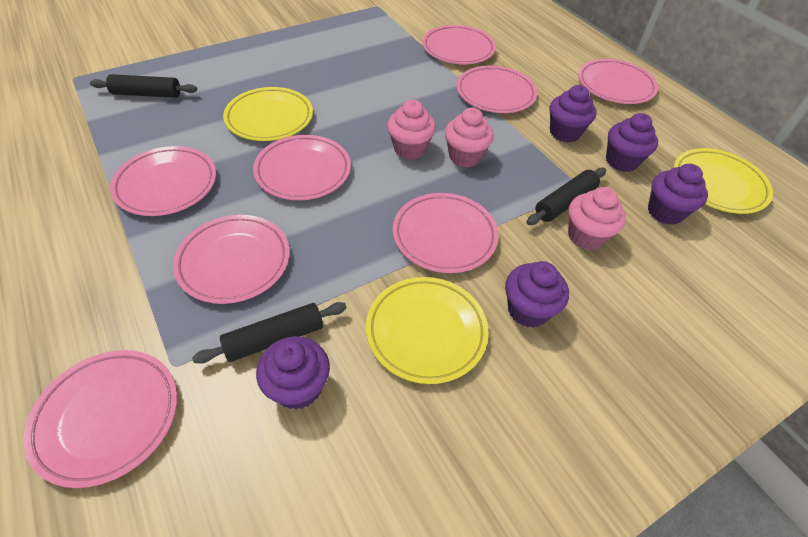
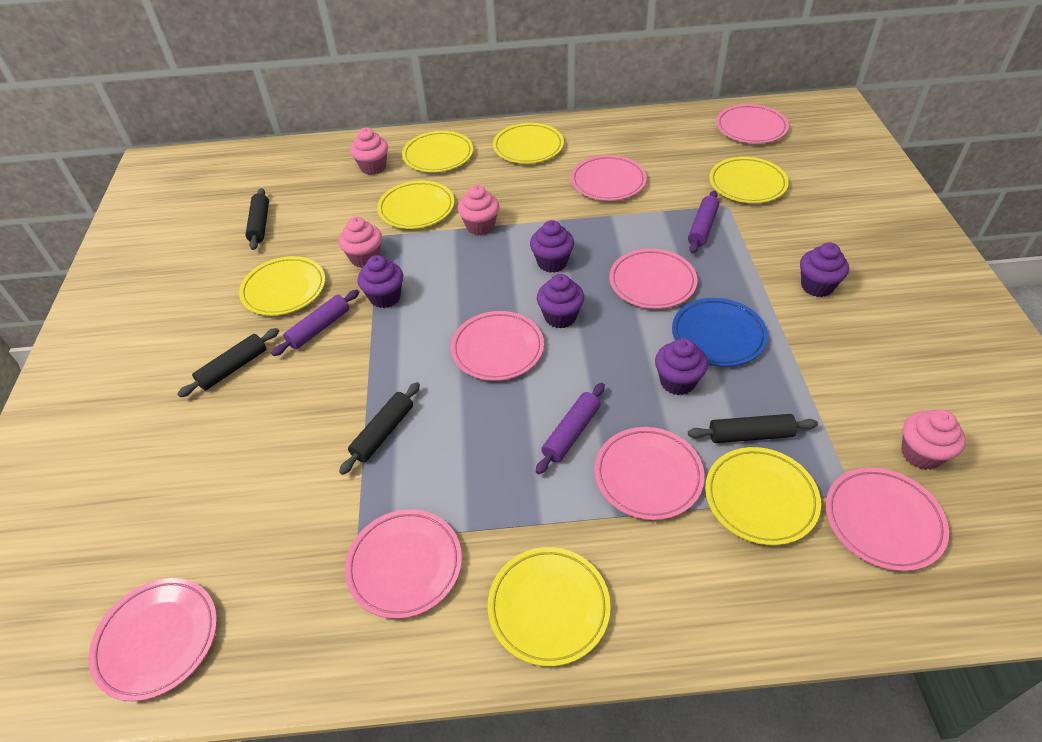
black rolling pin: [90,74,197,98] [192,302,347,364] [527,168,606,225] = 3 -> [178,328,279,397] [245,188,269,250] [339,382,420,475] [688,414,818,443] = 4
blue plate: none = 0 -> [672,298,768,367] = 1
pink cupcake: [387,100,436,160] [445,108,494,167] [568,187,626,250] = 3 -> [338,217,382,268] [350,128,388,175] [458,185,499,235] [901,409,966,470] = 4
purple rolling pin: none = 0 -> [271,289,359,356] [536,383,605,474] [688,191,719,254] = 3
yellow plate: [223,87,313,141] [366,277,488,384] [673,148,773,214] = 3 -> [239,256,325,316] [377,181,454,229] [402,131,473,172] [488,547,611,667] [493,123,564,164] [705,447,821,545] [709,157,789,203] = 7

